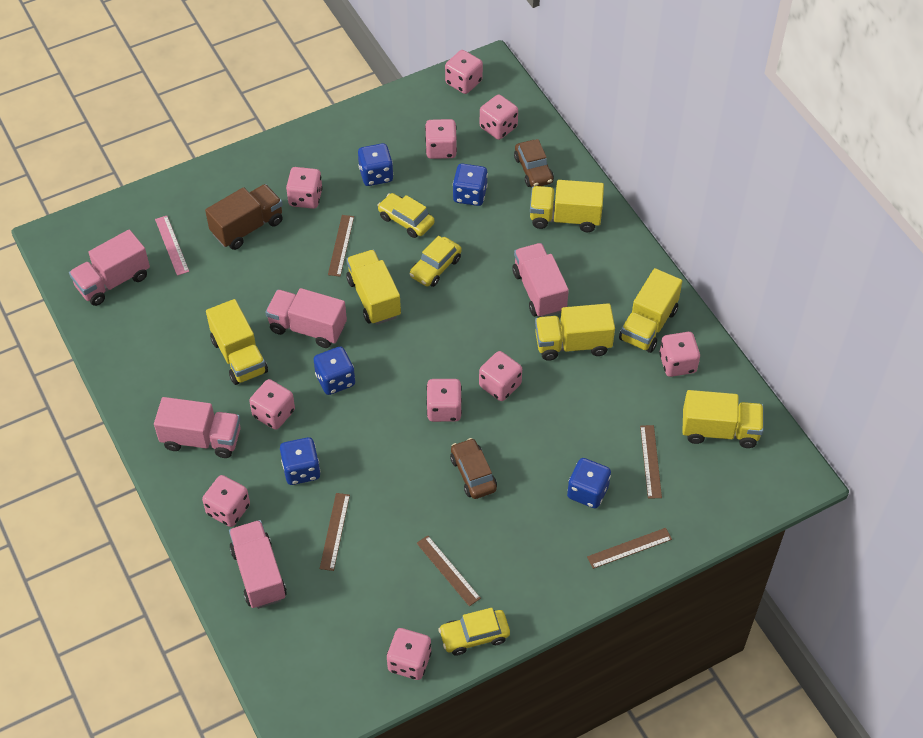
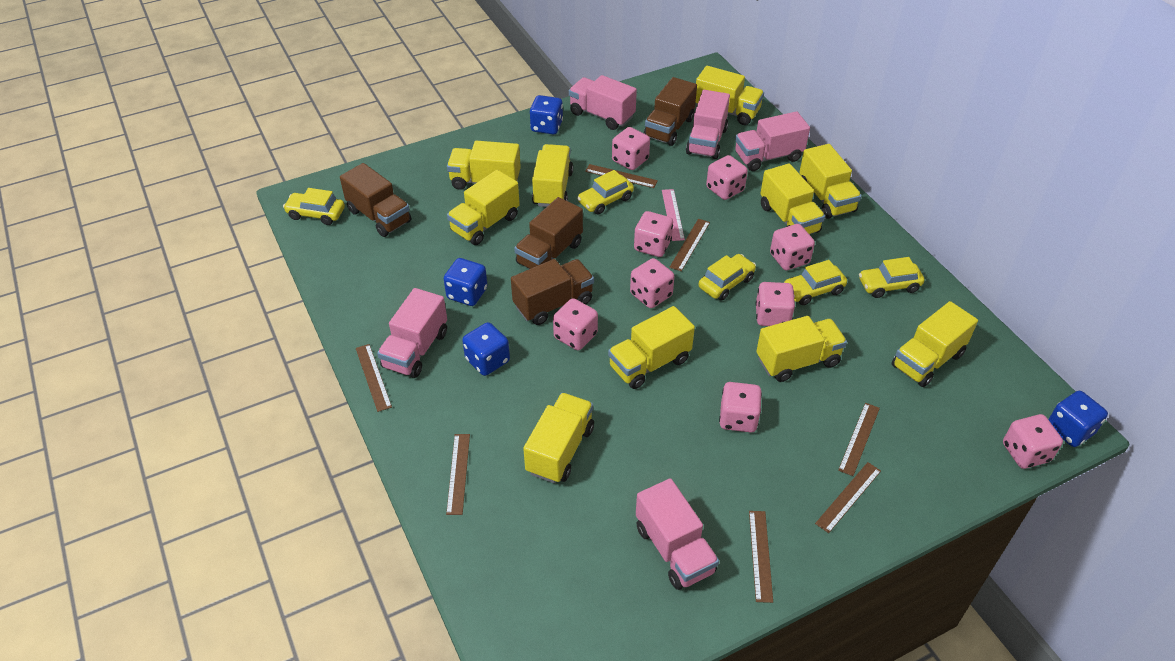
blue dice: [280,437,321,485] [314,346,355,395] [358,143,393,186] [453,163,488,206] [567,458,611,509] = 5 -> [444,258,487,306] [462,322,510,376] [530,95,563,134] [1048,391,1108,447] = 4
brown car: [450,438,497,499] [514,139,554,187] = 2 -> none = 0
brown ruler: [320,493,350,571] [328,215,354,277] [417,536,481,606] [587,528,672,569] [640,425,662,499] = 5 -> [356,344,392,412] [446,434,470,515] [585,164,658,188] [669,219,710,271] [749,511,773,603] [815,462,881,533] [838,403,880,476] = 7
brown truck: [205,184,283,250] = 1 -> [340,163,411,237] [511,259,594,325] [514,197,583,269] [644,77,697,146] = 4
pink dice: [202,475,250,527] [249,379,295,430] [286,167,323,209] [387,628,432,680] [425,119,457,159] [426,379,462,422] [445,50,483,94] [479,351,522,401] [480,94,518,140] [659,332,700,377] = 10 -> [553,298,598,350] [612,127,650,170] [630,258,674,308] [634,211,673,257] [706,155,748,200] [719,382,762,432] [755,282,795,326] [770,224,815,270] [1003,414,1063,469] = 9
yellow car: [377,193,435,238] [409,236,462,287] [438,608,510,656] = 3 -> [283,188,345,225] [577,170,634,214] [699,254,756,300] [784,260,847,305] [859,257,924,298] = 5
yellow truck: [206,299,268,385] [346,250,401,325] [530,180,604,232] [535,303,615,361] [619,268,682,353] [682,390,764,448] = 6 -> [447,141,521,190] [447,170,520,245] [523,393,594,483] [532,144,573,207] [608,306,695,389] [696,66,764,125] [756,316,847,382] [760,163,825,234] [799,144,862,219] [892,301,978,387] = 10

